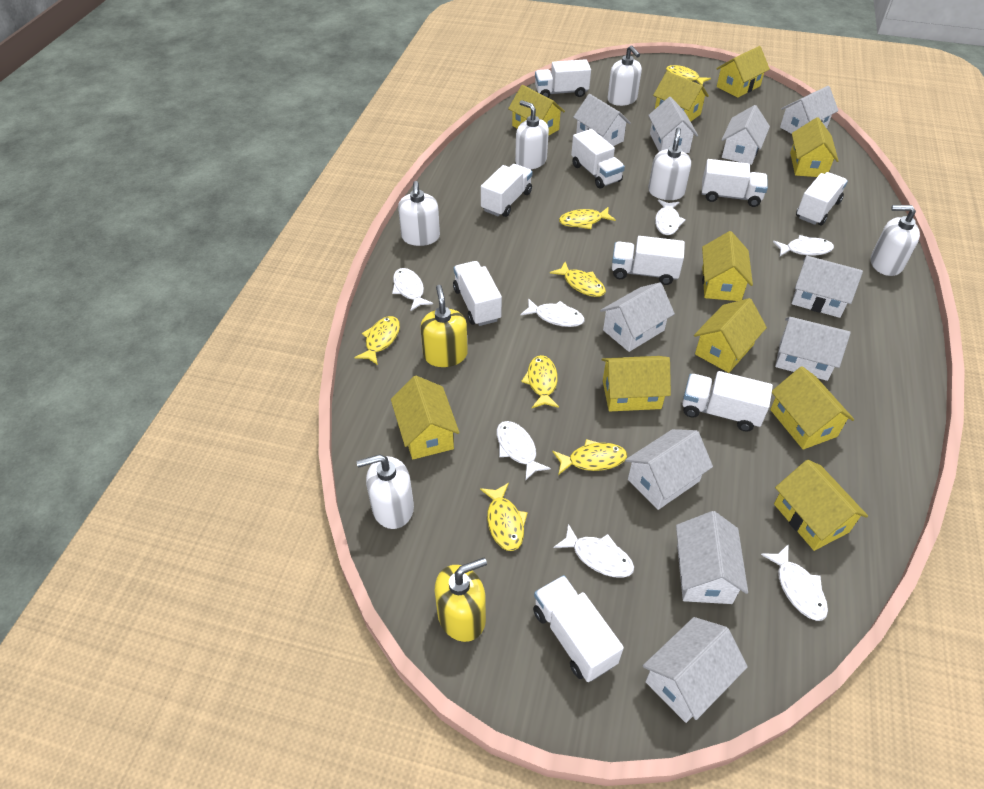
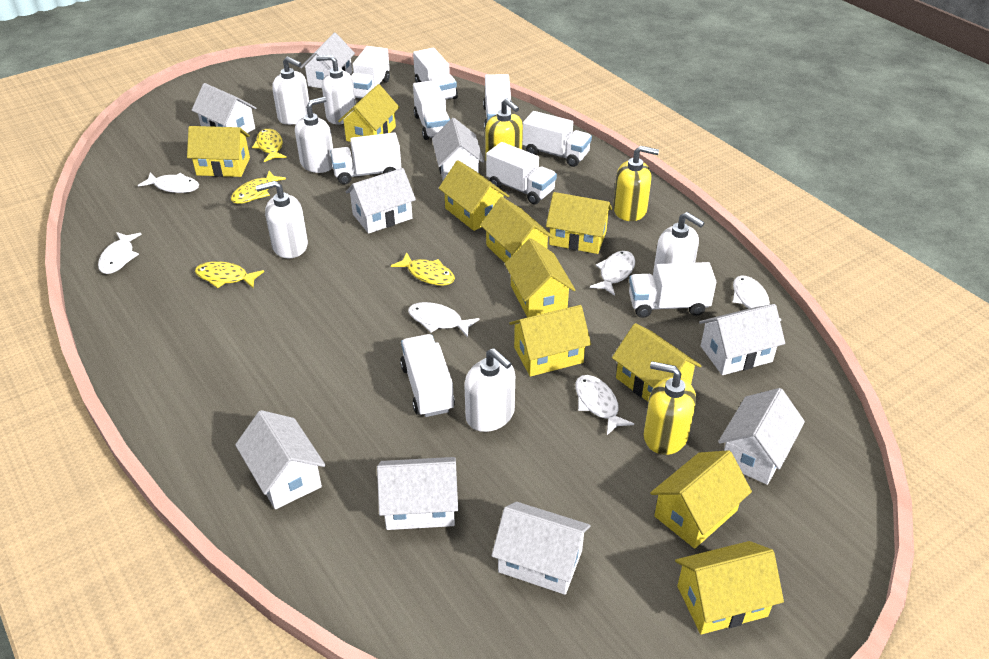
white fish: [392,268,433,311] [497,421,551,481] [520,298,584,327] [554,524,634,578] [655,200,686,235] [761,545,828,621] [773,235,834,256] = 7 -> [98,232,141,274] [138,173,199,193] [408,302,479,337] [575,375,634,435] [590,251,635,296] [733,276,781,321] = 6
white house: [573,94,631,146] [600,282,675,352] [625,429,713,510] [643,617,748,723] [648,97,698,153] [676,511,748,604] [722,105,770,165] [775,317,851,381] [780,86,838,134] [792,256,863,318] = 10 -> [192,83,256,133] [235,410,325,509] [300,33,355,88] [345,168,416,233] [377,457,458,530] [432,118,484,180] [492,502,591,595] [699,304,785,375] [718,388,805,485] = 9
yellow fish: [354,316,400,365] [480,483,528,551] [521,355,559,408] [550,262,606,297] [553,439,627,475] [559,207,616,229] [666,65,711,85] = 7 -> [195,261,264,288] [231,171,286,204] [252,129,287,162] [391,252,455,286] = 4
yellow soap dispenser: [421,285,468,367] [435,558,487,642] = 2 -> [485,98,523,155] [613,146,659,221] [643,361,696,455] = 3

